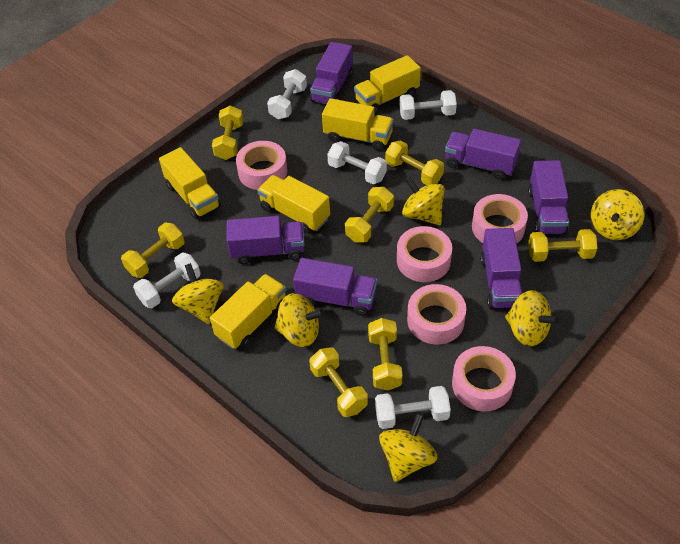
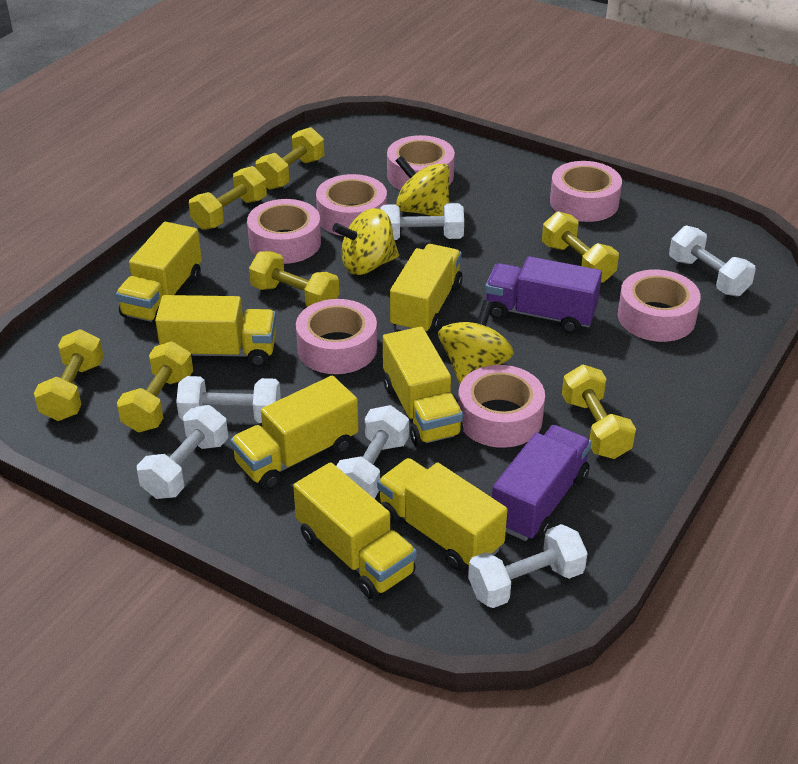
pink tape: [236,141,287,190] [397,226,452,282] [407,284,466,344] [452,346,516,411] [472,194,528,244] = 5 -> [247,199,321,264] [296,299,377,374] [316,174,387,236] [387,135,455,190] [458,365,545,448] [550,161,622,222] [618,270,701,342] = 7
purple truck: [226,216,305,264] [293,258,377,316] [310,42,353,104] [445,129,521,180] [481,228,522,309] [528,160,569,234] = 6 -> [485,256,602,334] [492,425,591,541] = 2
white dumbbell: [133,253,201,308] [267,69,307,119] [327,141,387,184] [375,386,451,429] [399,90,457,120] = 5 -> [137,405,228,499] [176,376,281,423] [337,405,409,499] [380,203,464,240] [468,524,588,608] [669,225,756,297] = 6
yellow spinning top: [172,263,224,324] [274,293,325,347] [379,413,437,482] [402,176,445,225] [505,290,559,346] [591,189,644,240] = 6 -> [332,208,399,275] [396,156,450,216] [438,300,514,385] = 3
yellow truck: [159,147,221,219] [210,274,286,349] [257,175,330,233] [322,98,394,151] [354,55,421,114] = 5 -> [116,222,202,324] [155,295,276,367] [230,376,359,490] [293,462,417,599] [377,458,507,571] [383,327,464,447] [390,244,463,333] = 7

